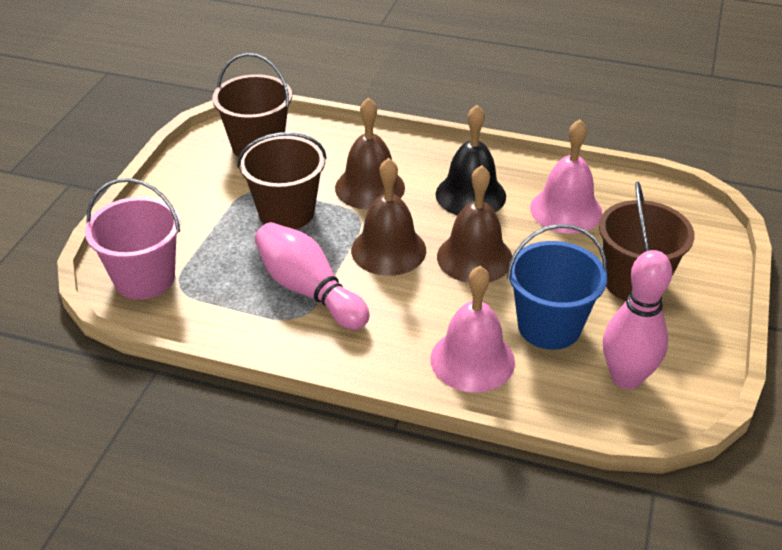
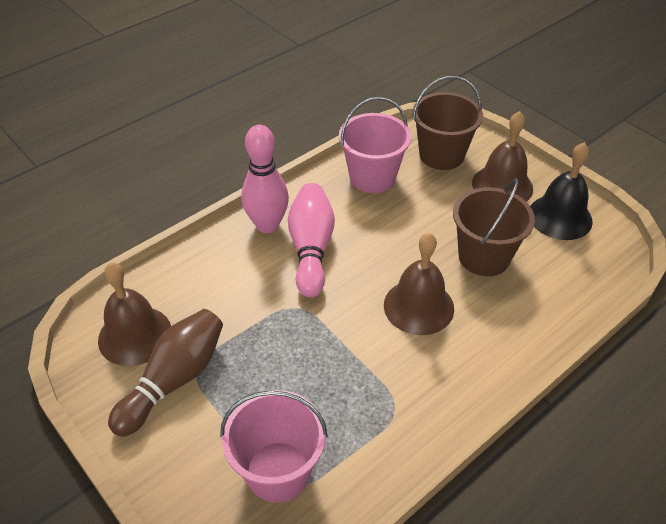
blue bucket: [507,224,607,350] = 1 -> none = 0
brown bowling pin: none = 0 -> [108,309,223,437] = 1
brown bucket: [212,53,292,157] [237,132,327,229] [599,181,695,301] = 3 -> [412,76,483,170] [453,178,535,276] = 2
pink bell: [430,266,515,392] [530,119,603,234] = 2 -> none = 0
pink bucket: [85,178,180,300] = 1 -> [220,390,328,503] [339,97,411,193] = 2

